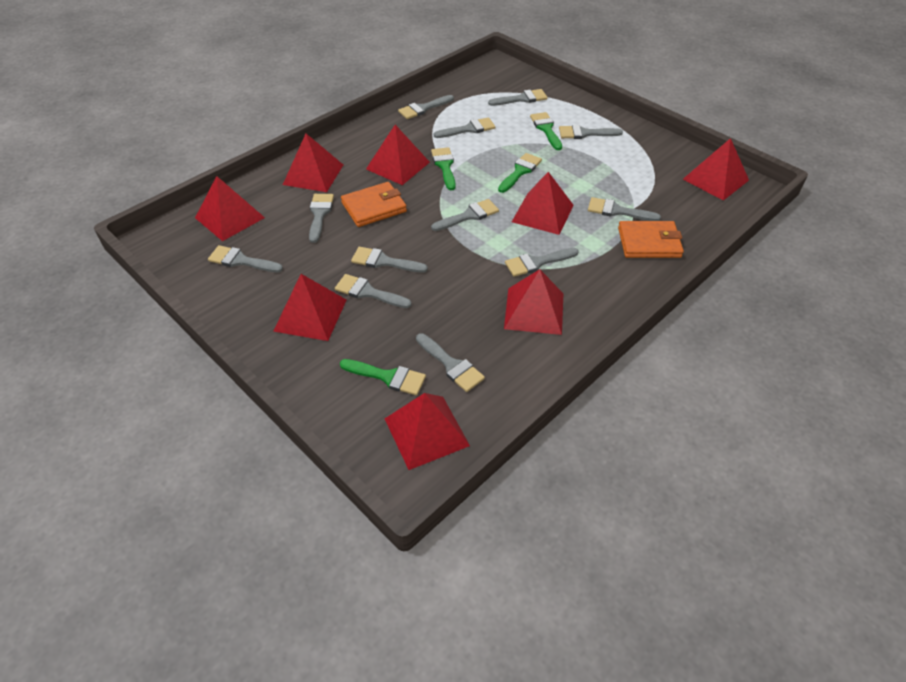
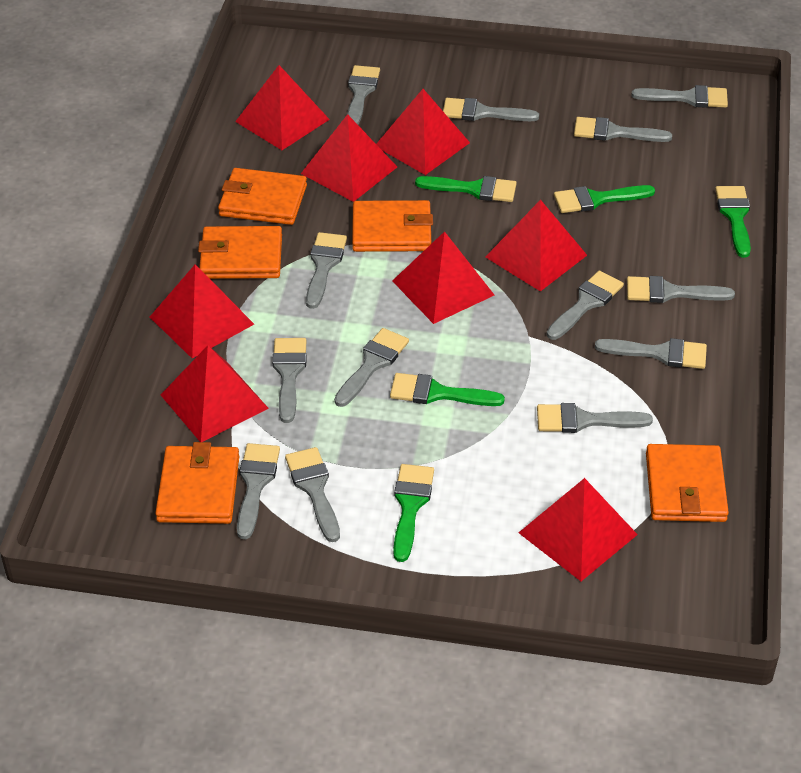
green brush: [340,359,426,395] [431,147,456,190] [498,153,542,193] [530,112,562,150] = 4 -> [390,373,505,406] [393,464,434,562] [415,176,517,202] [554,185,655,213] [715,186,751,258] = 5
grey brush: [208,245,283,272] [309,194,334,243] [335,274,412,308] [351,247,428,273] [398,95,454,119] [416,333,485,392] [431,199,499,231] [434,117,496,138] [488,89,547,106] [505,248,579,277] [559,125,623,139] [588,197,661,221] = 12 -> [237,443,280,539] [272,338,307,423] [285,447,340,542] [306,232,347,309] [334,328,409,407] [347,65,380,124] [443,98,539,121] [537,403,653,433] [547,270,624,340] [574,117,672,142] [595,338,707,369] [627,276,735,303] [631,85,728,108] = 13
orange wallet: [341,182,407,227] [618,221,684,258] = 2 -> [155,442,239,524] [198,226,282,279] [218,168,307,225] [352,200,433,252] [646,444,729,522] = 5

